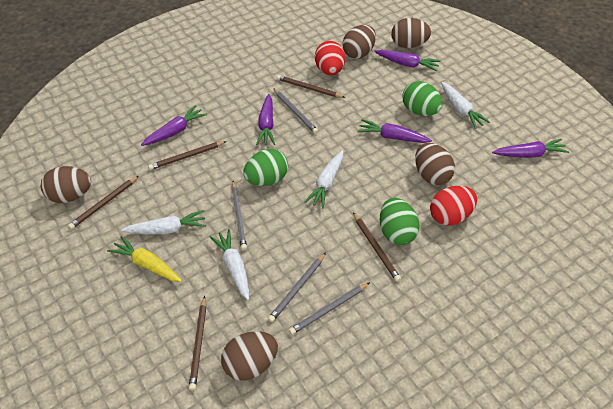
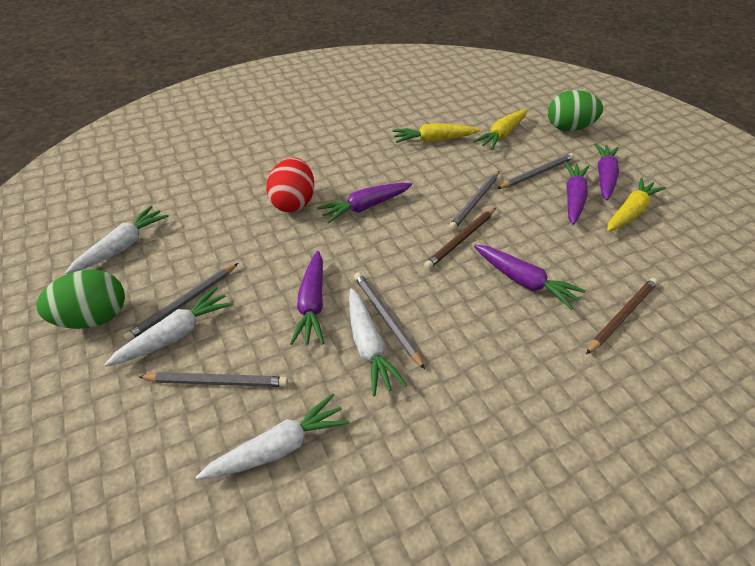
brown egg: [41,166,91,203] [221,331,278,381] [342,25,376,59] [391,18,431,48] [415,143,455,185] = 5 -> none = 0
brown pencil: [68,176,139,229] [148,141,227,170] [189,296,206,390] [276,75,345,98] [353,212,401,282] = 5 -> [424,208,496,269] [586,278,658,354] = 2
green egg: [244,149,288,186] [380,198,420,245] [402,81,442,116] = 3 -> [36,270,125,329] [548,90,603,131] = 2
grey pencil: [232,181,247,250] [268,252,326,322] [273,88,318,134] [289,282,370,335] = 4 -> [124,263,238,342] [139,372,288,387] [354,272,425,369] [449,171,499,230] [497,153,574,189] = 5
red egg: [315,41,345,75] [430,186,477,226] = 2 -> [266,158,314,212] = 1
yellow carrot: [107,236,182,282] = 1 -> [392,123,480,143] [473,109,527,150] [607,177,666,232] = 3

